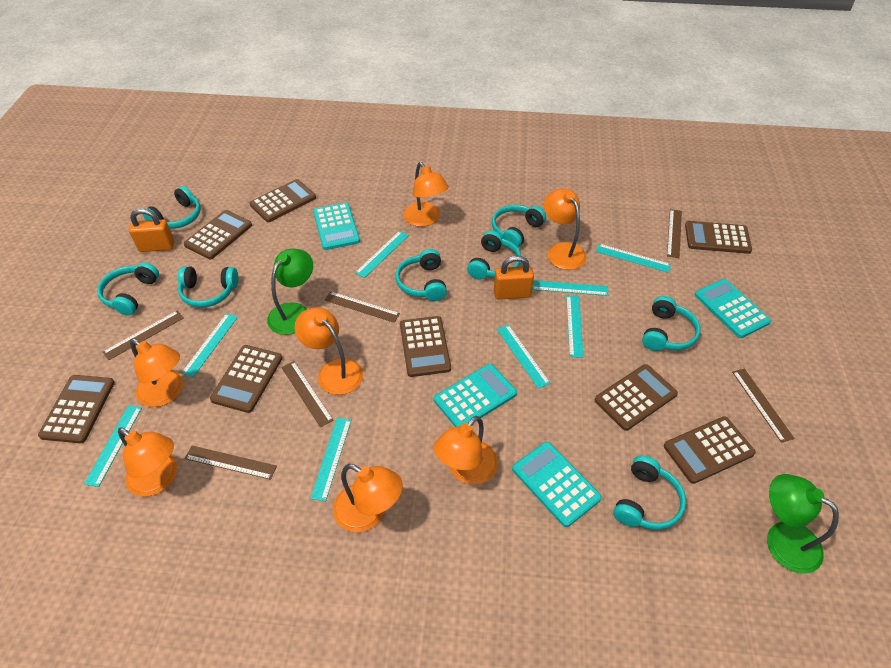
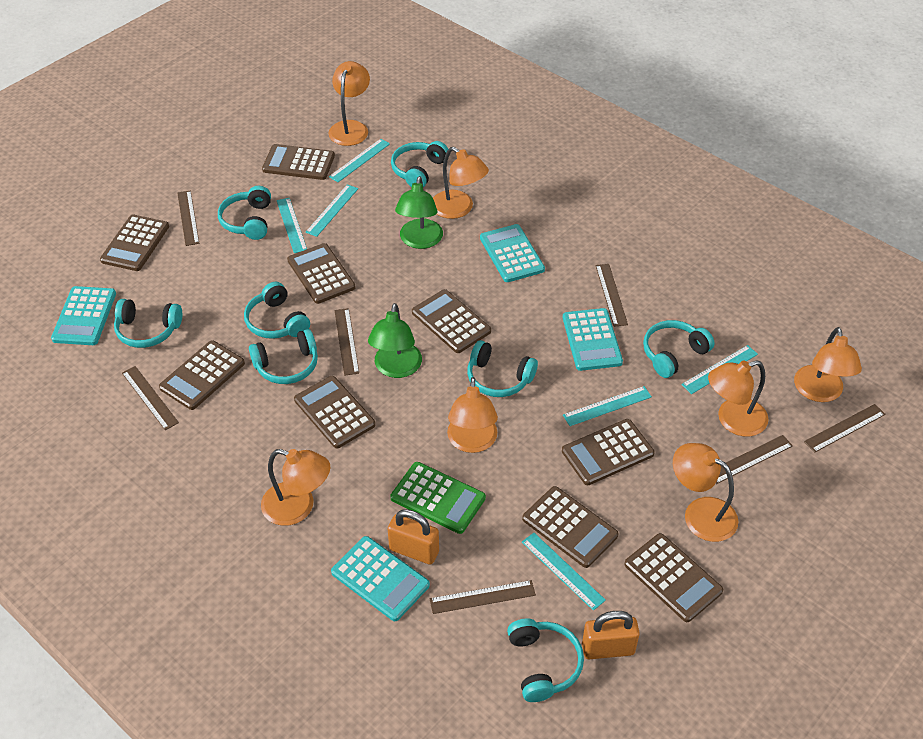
brown calculator: [38,375,115,443] [184,210,252,260] [210,345,282,413] [250,179,316,222] [400,316,451,377] [595,364,678,431] [664,416,756,484] [685,221,752,254] = 8 -> [100,215,169,271] [159,340,245,410] [262,144,335,180] [287,243,356,304] [294,376,376,449] [412,289,491,353] [522,486,619,568] [562,419,655,485] [624,533,723,622] = 9
brown ruler: [103,311,184,360] [184,446,277,480] [281,361,333,427] [325,291,400,323] [667,209,682,258] [732,368,795,443] = 6 -> [122,366,179,430] [177,190,199,246] [334,308,359,376] [430,580,536,614] [595,264,628,327] [715,435,793,484] [804,404,886,453] = 7
green calculator: none = 0 -> [390,462,486,534] = 1
turquoise ruler: [84,405,142,487] [182,313,238,377] [310,417,351,501] [355,231,409,278] [497,325,550,389] [532,280,608,296] [566,296,584,358] [596,244,671,272] = 8 -> [277,198,307,253] [306,184,358,237] [329,139,390,182] [522,533,606,611] [563,386,652,426] [681,345,758,394] = 6

